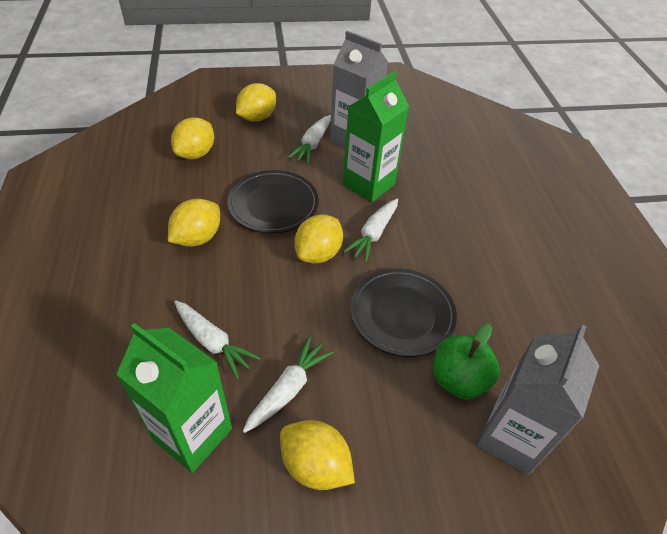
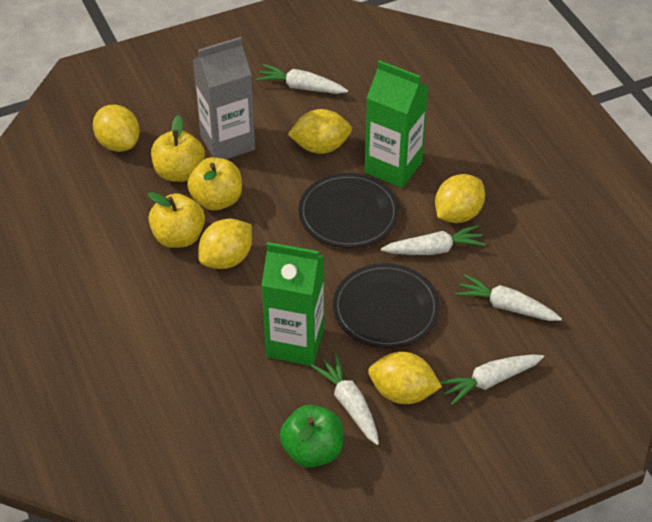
grey carton: [330,31,388,149] [476,325,599,475] = 2 -> [193,37,255,159] = 1
white carrot: [174,301,261,379] [243,336,334,433] [288,115,331,164] [343,199,398,263] = 4 -> [256,64,348,94] [311,354,379,445] [381,225,486,255] [440,355,544,405] [455,274,562,321] = 5
yellow apple: none = 0 -> [148,192,205,248] [151,115,205,182] [187,157,242,211] = 3

